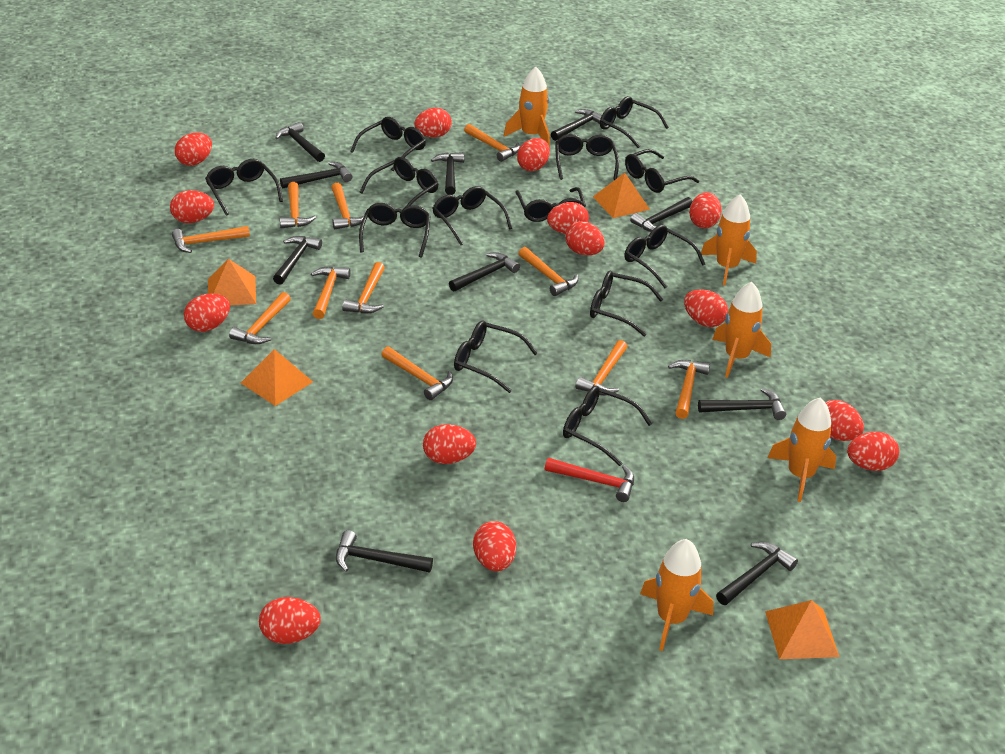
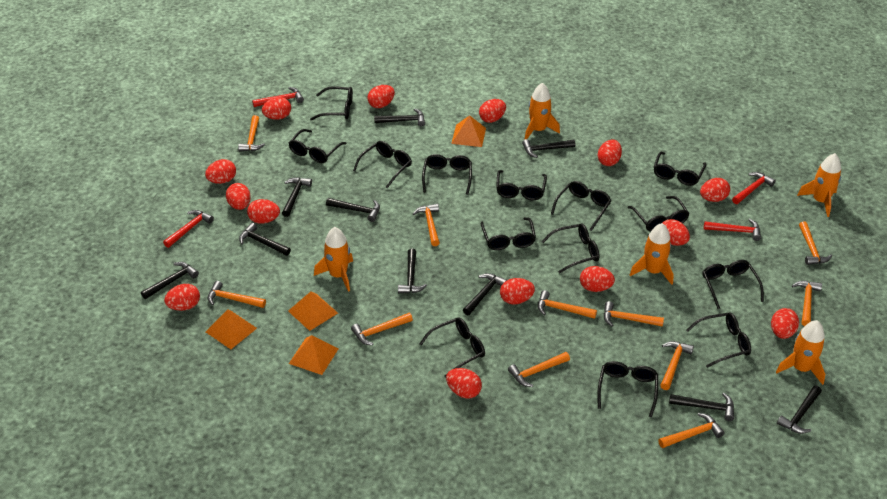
black glasses: [205,159,283,216] [350,117,426,171] [359,203,431,258] [360,157,438,207] [433,186,512,245] [454,320,538,393] [516,187,586,222] [555,134,619,180] [563,386,652,466] [590,271,663,336] [600,96,669,148] [624,225,705,288] [625,149,699,193] = 13 -> [289,129,347,163] [310,86,353,121] [353,141,412,188] [419,317,485,378] [422,154,472,195] [480,217,536,250] [496,170,547,200] [541,223,600,273] [551,181,611,231] [597,361,658,417] [628,196,690,231] [654,152,707,186] [686,312,751,368] [702,260,764,309] = 14
red hammer: [545,458,634,502] = 1 -> [163,210,214,248] [252,87,304,107] [704,219,761,241] [732,172,776,204] = 4

